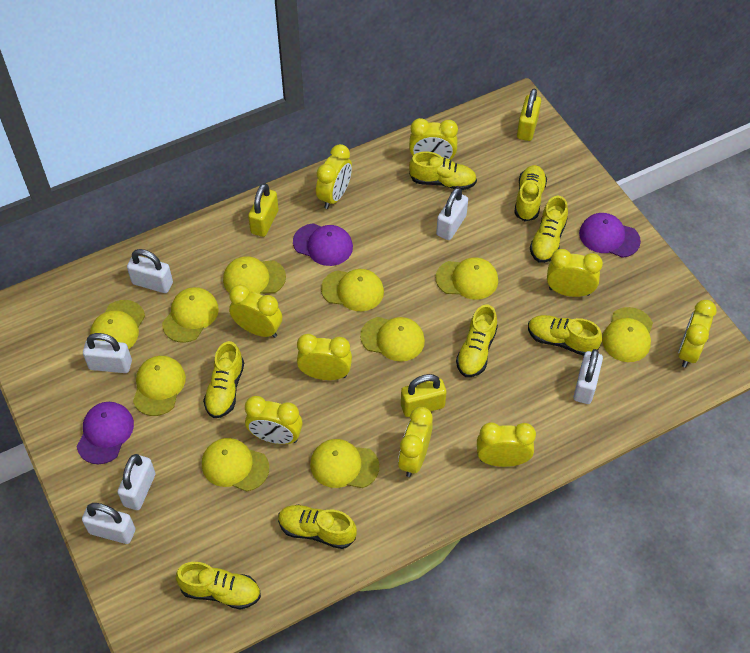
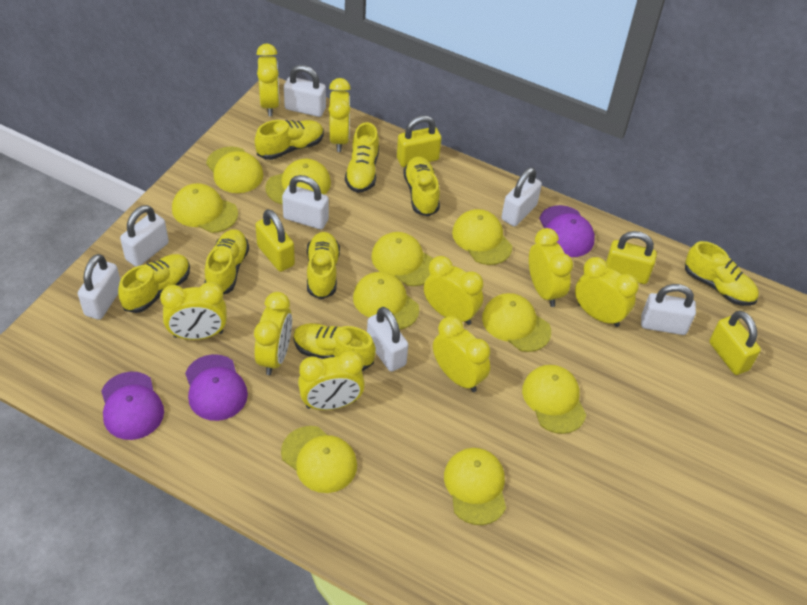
white padlock: [82,503,135,544] [83,333,132,373] [117,454,155,510] [127,249,173,293] [436,187,468,240] [573,349,603,404] = 6 -> [78,254,120,320] [120,205,169,267] [282,175,329,230] [284,65,326,117] [367,307,408,372] [502,167,542,226] [641,284,696,335] = 7
yellow padlock: [248,183,278,237] [401,374,446,417] [517,89,541,141] = 3 -> [255,209,295,272] [397,115,441,167] [606,231,657,284] [709,311,761,375] = 4

